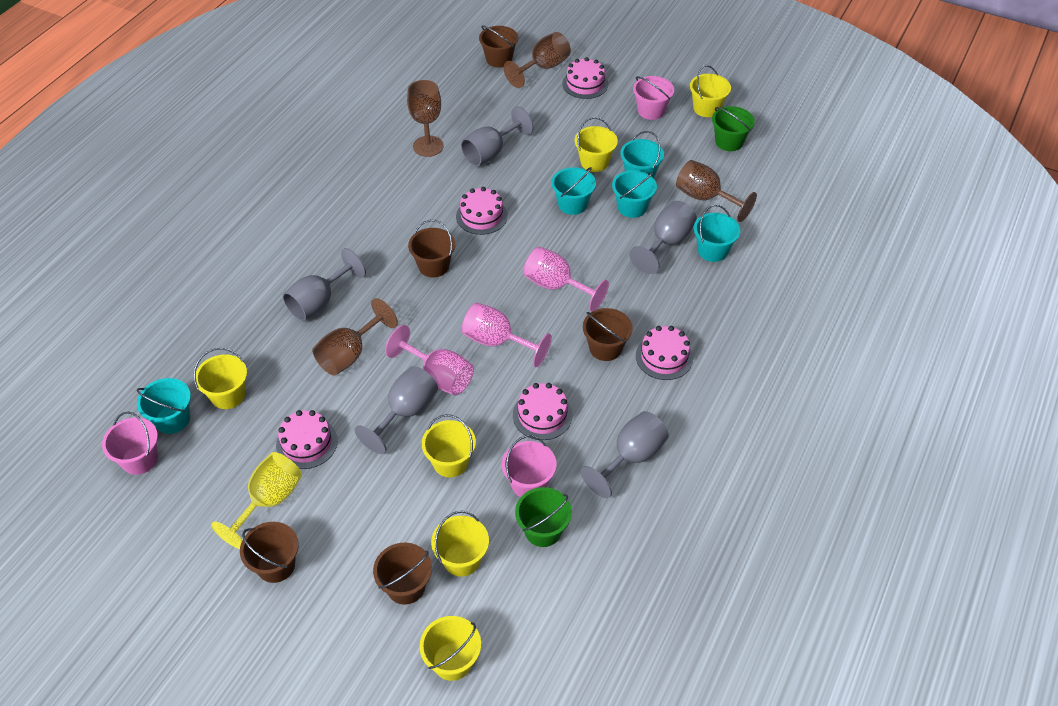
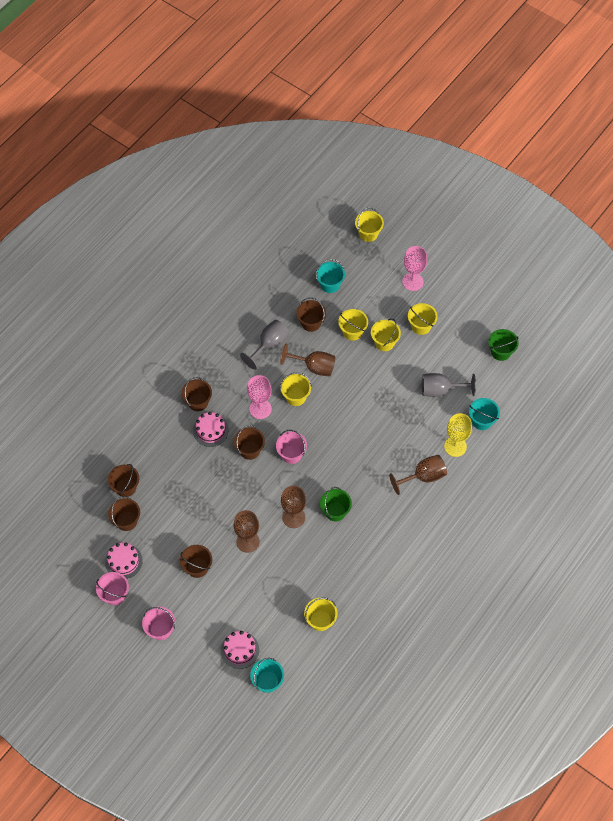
brown bucket: [240,522,299,583] [373,543,432,605] [408,220,455,277] [479,25,518,68] [583,308,633,361] = 5 -> [108,464,139,497] [108,496,140,531] [180,545,212,578] [181,377,212,411] [234,425,265,460] [296,297,326,332] = 6
grey goblet: [282,248,366,321] [354,366,438,454] [461,107,534,166] [581,411,669,498] [629,201,697,274] = 5 -> [240,320,290,370] [422,373,476,397] = 2
pink cake: [276,410,338,469] [456,187,508,235] [513,383,572,440] [562,57,608,99] [636,326,693,380] = 5 -> [105,543,143,579] [193,412,229,447] [221,631,259,669] = 3
pink goblet: [385,325,474,396] [462,303,552,367] [523,247,609,312] = 3 -> [247,375,272,419] [402,246,427,291] = 2
turquoise bucket: [137,378,191,434] [551,167,596,215] [612,170,657,218] [620,131,664,178] [694,204,740,262] = 5 -> [250,658,284,693] [316,259,345,293] [469,398,500,430] = 3

